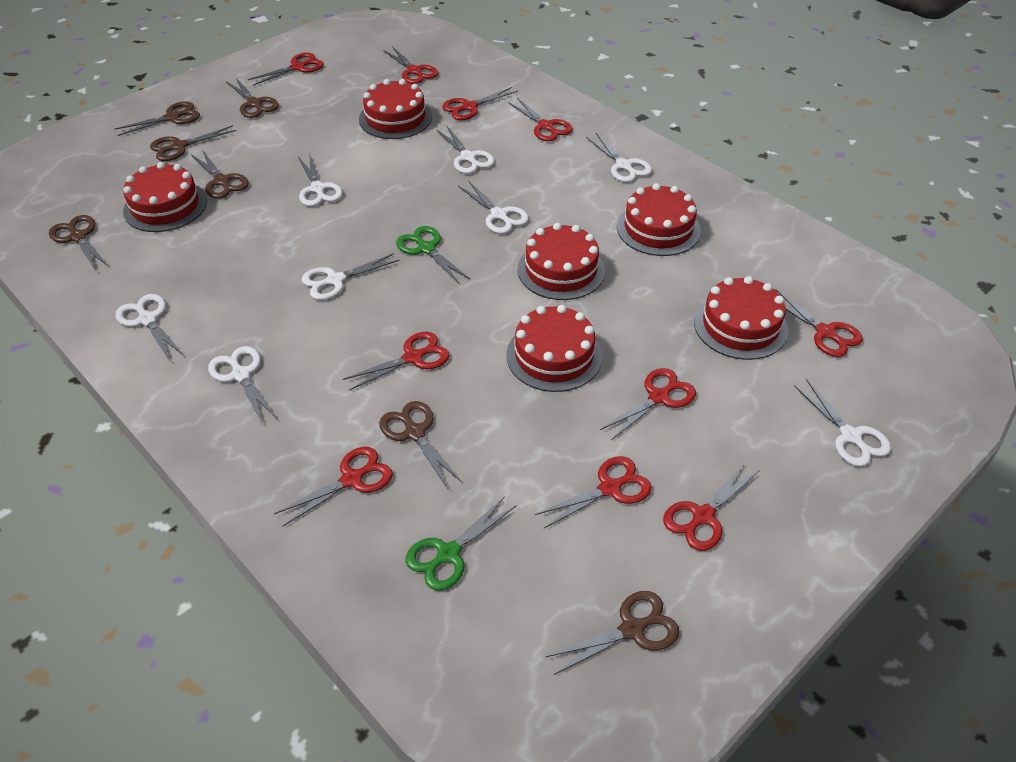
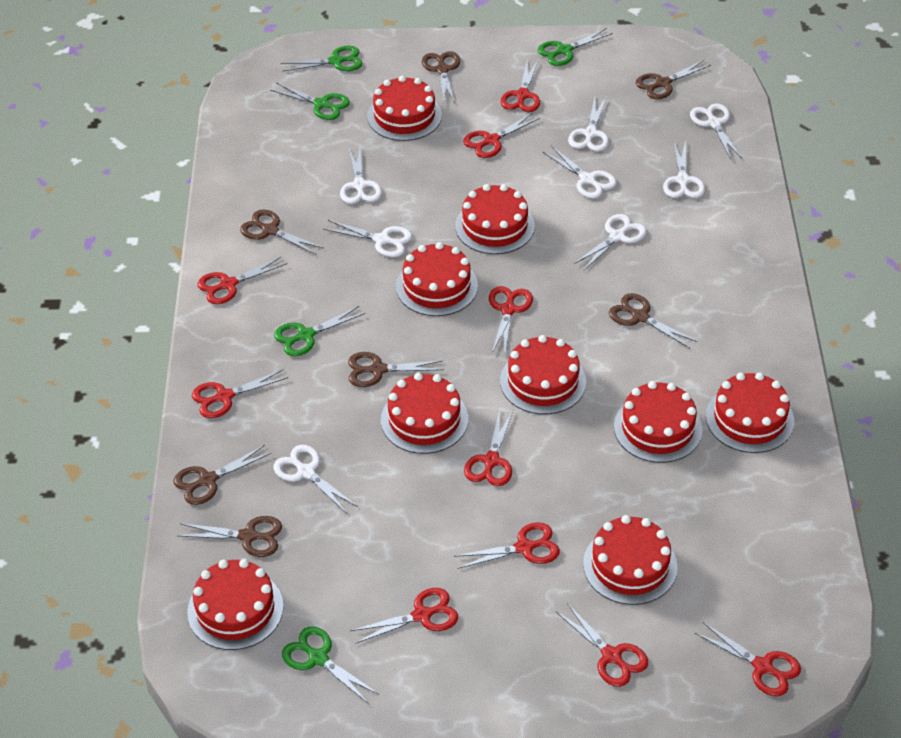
green scissors: [396,226,471,284] [405,496,517,590] = 2 -> [270,83,350,120] [274,306,365,356] [281,46,363,72] [282,626,378,704] [538,28,613,66] = 5
red cake: [123,162,207,232] [359,79,432,139] [506,305,602,392] [518,223,605,300] [617,183,701,256] [694,276,788,360] = 6 -> [187,559,284,650] [367,76,442,141] [381,373,468,454] [396,242,478,316] [455,184,535,254] [500,335,586,414] [583,515,678,605] [614,381,702,463] [706,372,794,453] = 9

